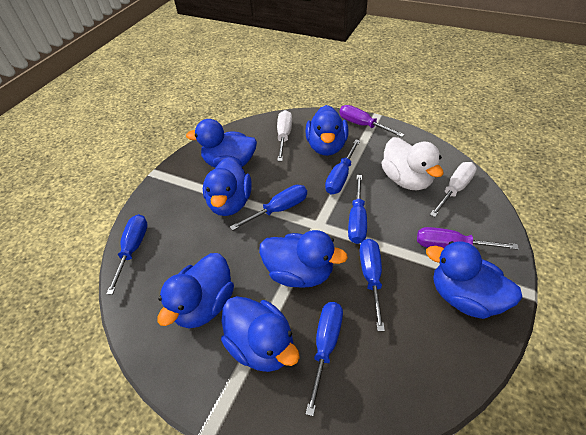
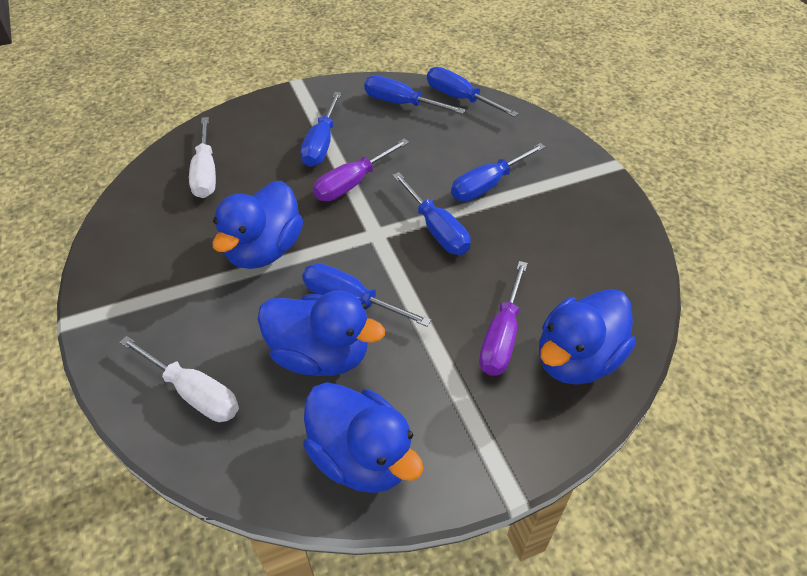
blue duck: [157,253,234,329] [186,119,257,168] [203,157,252,216] [221,296,300,372] [259,230,348,288] [305,105,348,156] [426,241,523,319] = 7 -> [212,181,303,269] [257,290,385,376] [303,382,424,493] [539,289,636,385] = 4
white duck: [381,137,444,190] = 1 -> none = 0

